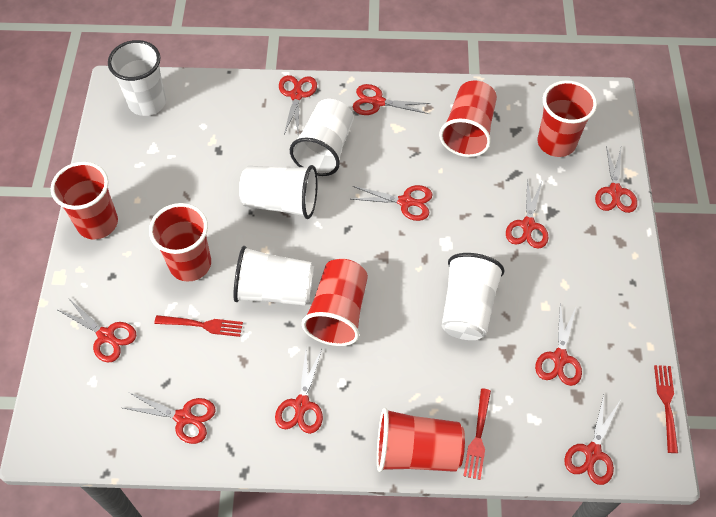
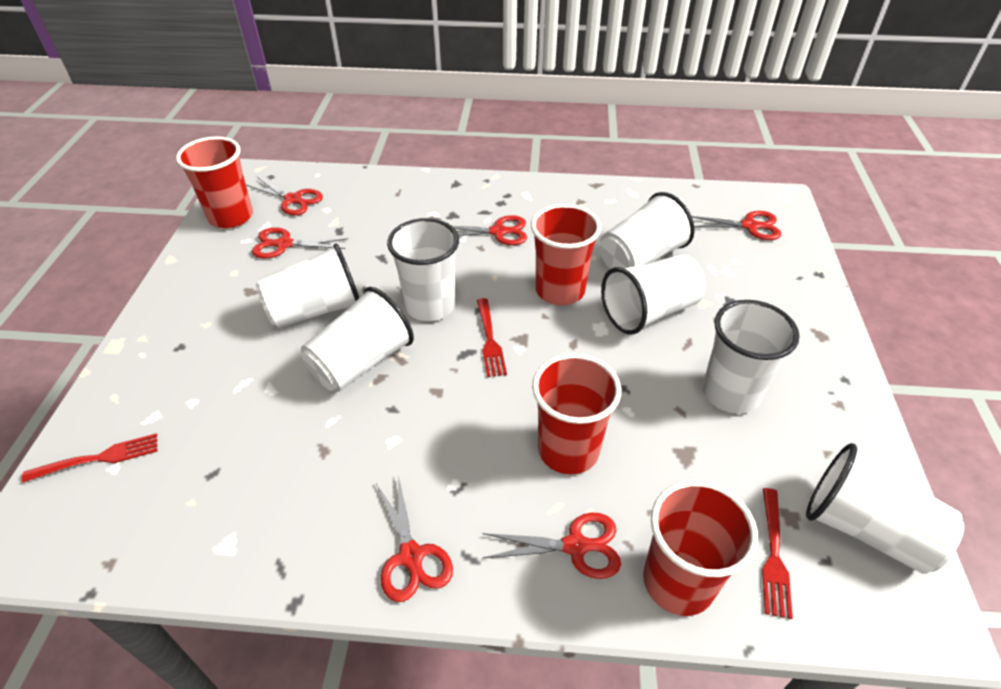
red cup: [51,162,118,239] [149,203,211,282] [302,259,368,346] [377,408,465,472] [439,81,497,157] [537,80,597,157] = 6 -> [176,137,253,228] [531,204,601,305] [532,353,621,474] [643,480,758,616] = 4
red scissors: [56,298,136,362] [123,392,216,444] [275,349,323,434] [279,75,317,134] [352,185,433,221] [353,84,430,115] [506,178,549,249] [535,303,582,386] [565,395,620,485] [595,146,637,213] = 10 -> [246,176,323,215] [252,227,348,259] [376,475,453,602] [452,215,527,245] [482,513,621,579] [692,211,781,240] = 6
white cup: [108,40,166,116] [233,246,314,306] [239,165,318,219] [290,99,354,176] [442,253,505,340] = 5 -> [256,243,359,328] [301,287,414,392] [387,218,459,321] [599,192,695,269] [601,255,706,335] [703,300,800,414] [806,443,964,574] = 7

